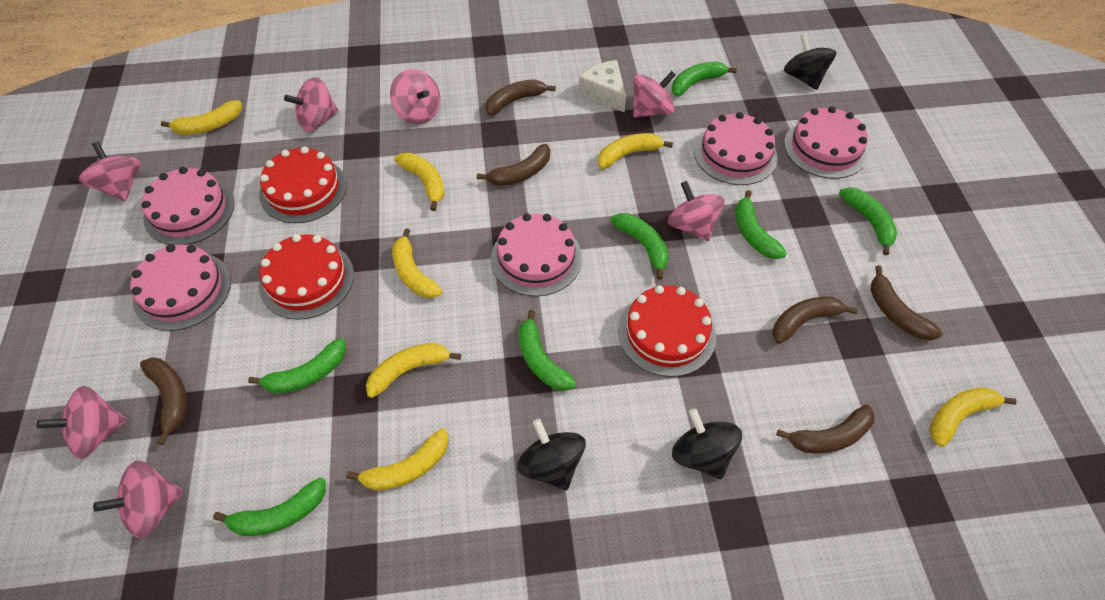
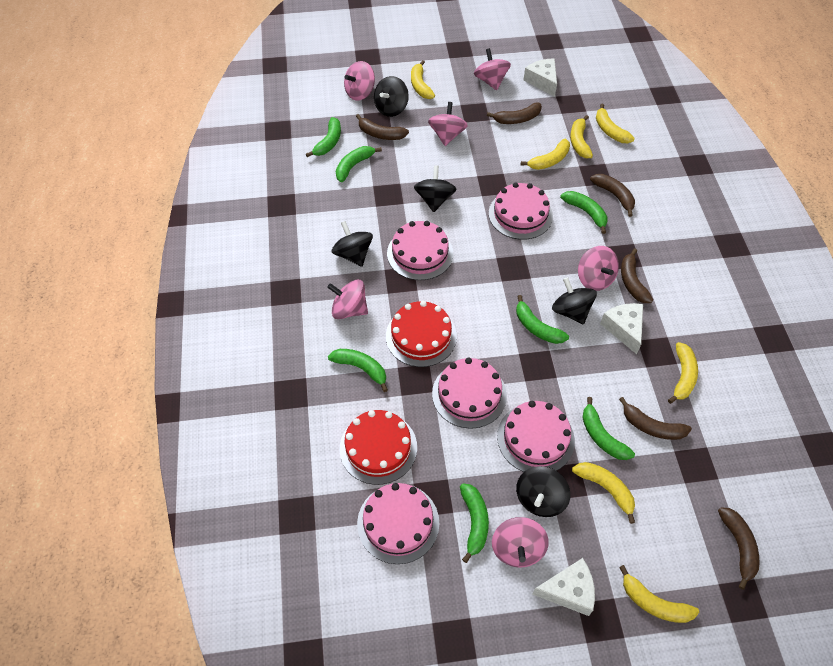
black spinning top: [517,419,586,490] [672,408,742,479] [784,34,837,90] = 3 -> [332,221,373,267] [374,76,409,117] [414,165,456,212] [516,466,571,517] [552,277,597,325] = 5
pink spinning top: [37,386,127,459] [79,142,140,202] [93,460,184,539] [284,77,339,132] [390,69,440,124] [633,71,676,118] [668,181,724,241] = 7 -> [327,280,368,319] [344,61,375,101] [428,102,468,146] [474,48,511,90] [492,517,549,567] [578,246,619,291] = 6
red cake: [259,147,347,223] [259,234,354,320] [618,285,716,377] = 3 -> [339,410,417,485] [386,301,457,367] = 2
white cheese: [578,60,626,112] = 1 -> [524,59,557,97] [533,558,595,616] [600,303,643,354] = 3

